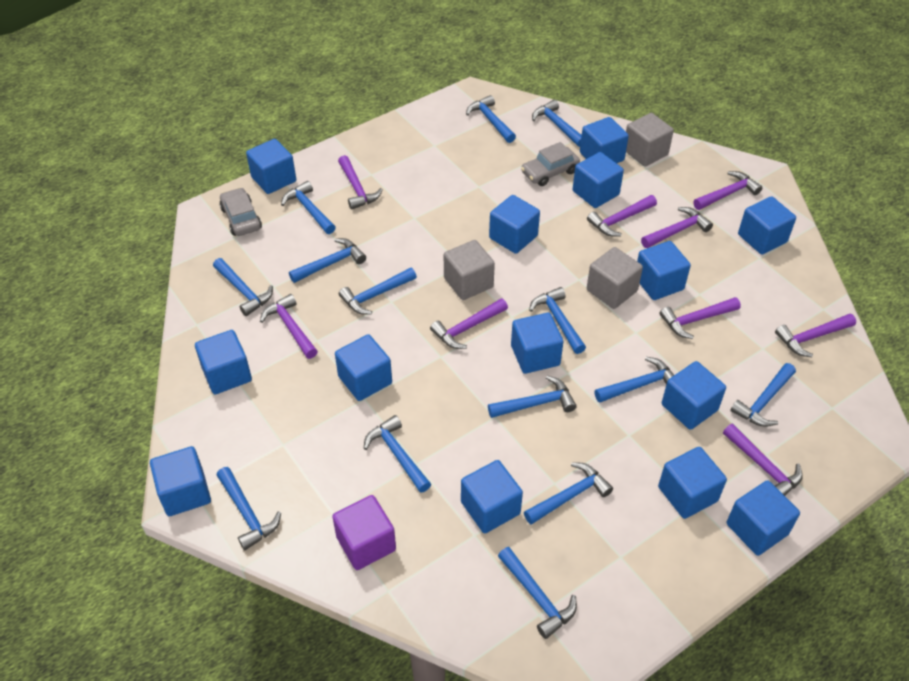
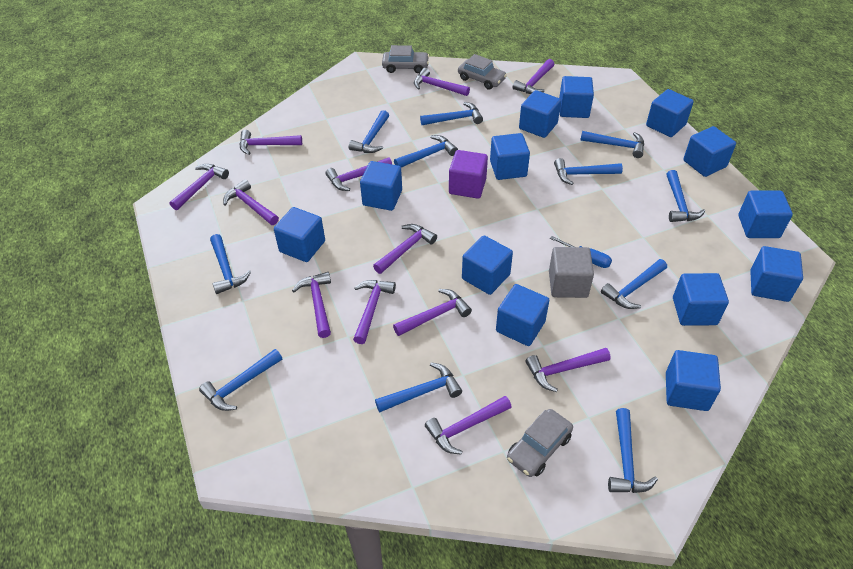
blue cube: [150,446,211,516] [195,330,252,394] [246,139,296,194] [335,334,392,401] [461,460,523,533] [489,195,540,254] [511,313,563,374] [573,152,624,208] [580,117,629,163] [637,241,691,300] [658,447,727,519] [662,361,726,430] [727,480,800,556] [738,196,796,255] = 14 -> [274,207,325,262] [360,161,402,211] [462,235,513,295] [490,133,530,180] [496,284,549,346] [519,90,561,138] [559,76,594,118] [646,89,694,137] [666,350,721,411] [673,273,729,326] [683,126,736,177] [738,191,793,238] [750,246,803,302] = 13
blue hammer: [213,258,273,316] [217,467,281,550] [281,181,336,234] [289,238,366,283] [339,267,417,315] [364,415,431,493] [466,95,516,143] [488,375,577,418] [498,547,577,639] [524,462,613,525] [529,287,586,354] [532,100,582,147] [594,357,674,403] [730,363,796,427] = 14 -> [199,349,282,411] [210,234,251,294] [349,110,389,153] [375,363,462,412] [394,135,458,168] [420,102,483,125] [554,158,623,185] [580,131,644,158] [601,259,667,309] [608,408,658,493] [666,170,705,222] = 11
blue screwdriver: none = 0 -> [550,236,612,268] = 1
grey car: [219,188,262,236] [521,142,580,186] = 2 -> [382,45,429,73] [458,54,507,90] [507,409,573,477] = 3
grey cube: [444,240,495,300] [587,247,643,309] [626,113,674,167] = 3 -> [549,247,594,298] = 1
purple hammer: [260,294,318,359] [338,155,383,210] [430,298,508,349] [587,195,657,237] [641,207,713,248] [660,297,741,339] [693,171,762,210] [723,424,803,496] [775,314,856,357] = 9 -> [170,164,229,210] [223,179,279,225] [239,130,302,155] [292,272,331,338] [325,157,392,191] [353,280,396,344] [373,224,437,274] [393,289,472,336] [414,68,470,96] [425,396,512,455] [513,59,554,94] [525,348,611,392] = 12

